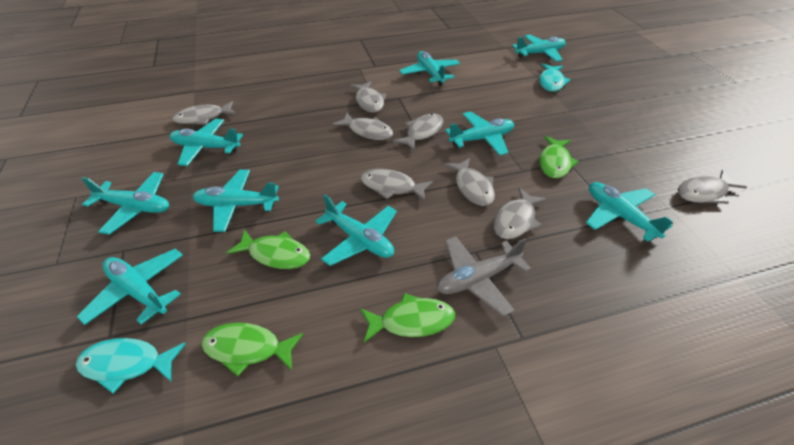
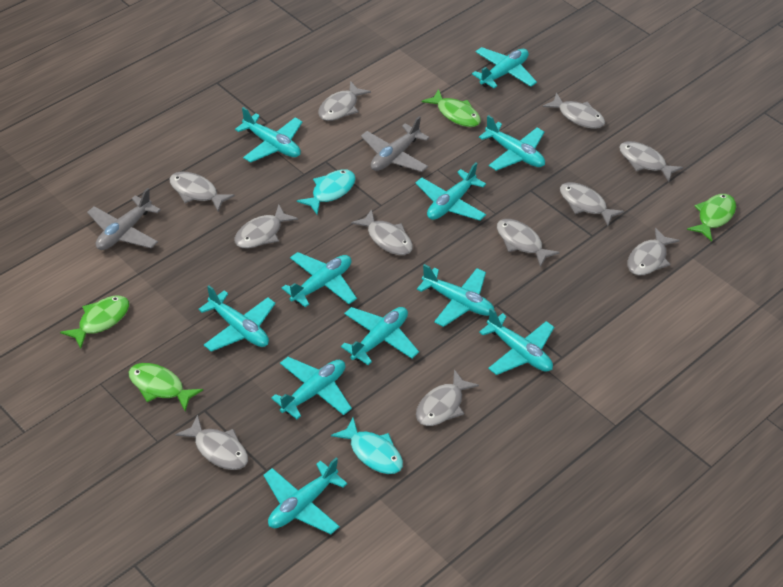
grey fish: [172,101,237,125] [333,112,393,140] [350,81,386,113] [360,169,433,201] [393,114,443,151] [445,158,495,206] [493,187,547,239] [678,170,747,204] = 8 -> [170,172,235,212] [175,415,248,470] [235,204,298,248] [318,81,371,121] [351,209,413,255] [416,369,479,426] [497,219,560,267] [543,92,605,129] [560,182,624,226] [619,141,683,182] [628,228,680,275] = 11
grey plane: [437,236,531,316] = 1 -> [87,188,161,250] [361,116,429,172] = 2
turquoise plane: [77,249,183,325] [81,172,169,235] [170,119,243,166] [193,170,279,232] [315,195,397,266] [399,51,460,86] [445,111,514,156] [512,34,566,62] [586,182,673,242] = 9 -> [199,285,276,352] [235,107,303,162] [263,458,348,534] [271,357,352,419] [282,252,357,307] [341,307,419,365] [416,163,486,221] [417,264,494,327] [472,47,537,88] [479,115,545,171] [479,308,554,375] = 11

